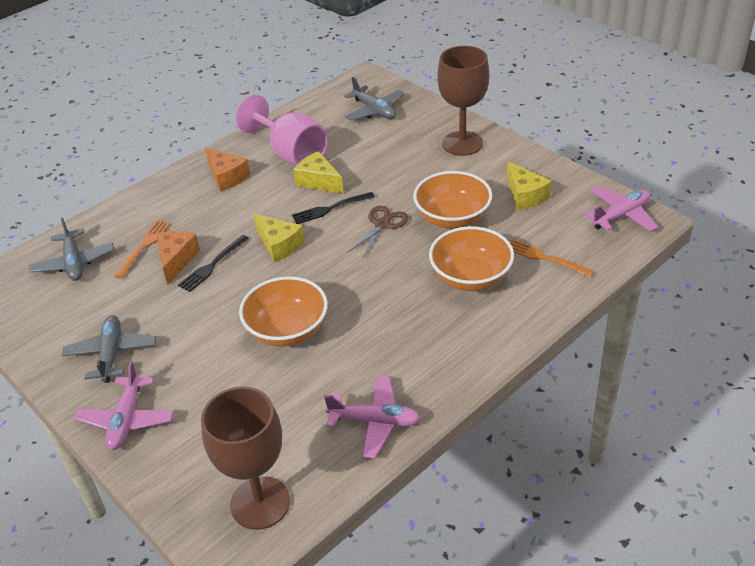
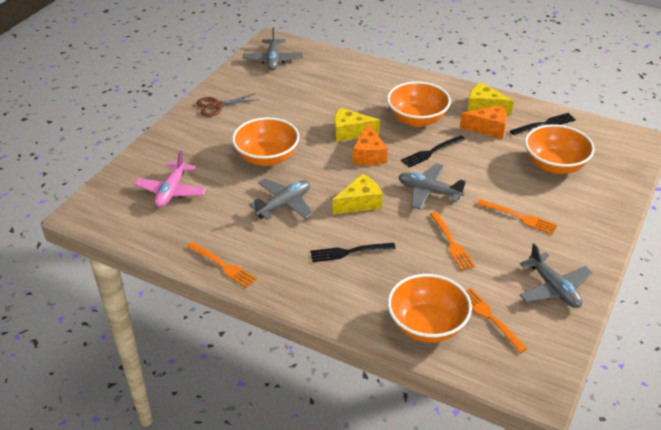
black fork: [178,235,249,292] [292,192,375,224] = 2 -> [310,243,396,262] [401,135,465,167] [510,113,576,135] = 3
brown goblet: [201,386,290,530] [437,46,489,156] = 2 -> none = 0
grey plane: [29,217,114,281] [62,315,156,383] [344,77,404,121] = 3 -> [243,27,303,70] [249,178,313,220] [398,163,466,210] [520,243,592,308] = 4
orange bowl: [239,276,328,347] [413,171,492,229] [429,226,514,291] = 3 -> [232,117,300,166] [387,81,451,127] [388,274,472,343] [525,124,595,174] = 4
orange fork: [114,220,170,279] [510,239,595,278] = 2 -> [187,242,257,288] [430,212,475,271] [466,288,528,353] [477,199,557,234] = 4
pink goblet: [236,95,329,165] = 1 -> none = 0
pink plane: [74,361,174,450] [324,376,421,458] [584,186,658,232] = 3 -> [134,150,206,207] = 1

